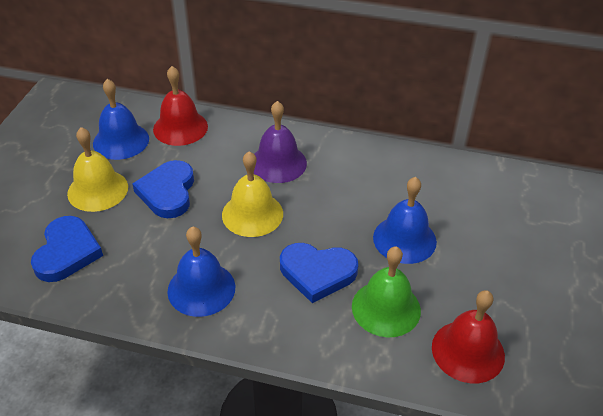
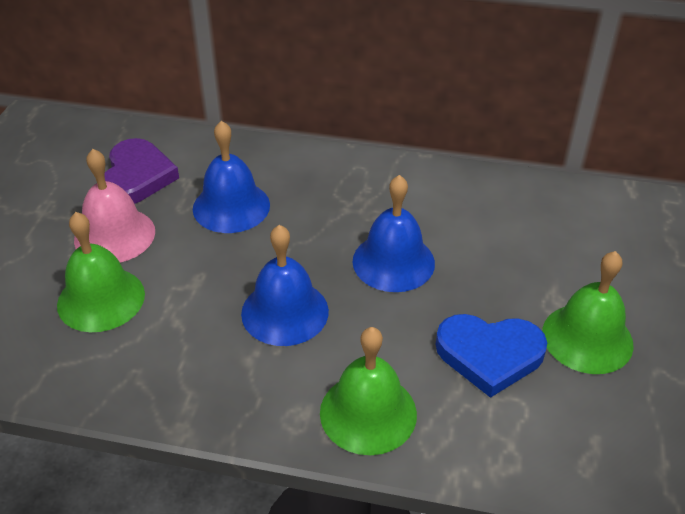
blue heart: [31,216,103,282] [132,160,194,218] [280,243,358,303] = 3 -> [436,314,547,398] = 1
green bell: [352,247,421,337] = 1 -> [57,212,145,332] [320,327,417,455] [542,251,634,374] = 3
pink bell: none = 0 -> [74,149,155,262] = 1
purple bell: [254,101,307,183] = 1 -> none = 0
purple heart: none = 0 -> [105,138,179,204] = 1
red bell: [153,66,208,146] [432,290,505,383] = 2 -> none = 0
yellow bell: [67,127,128,212] [222,151,283,237] = 2 -> none = 0

